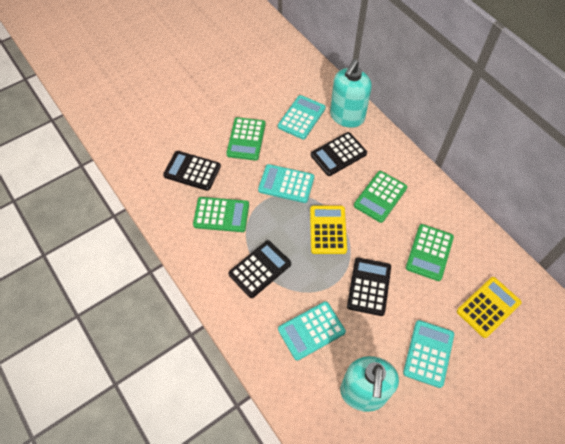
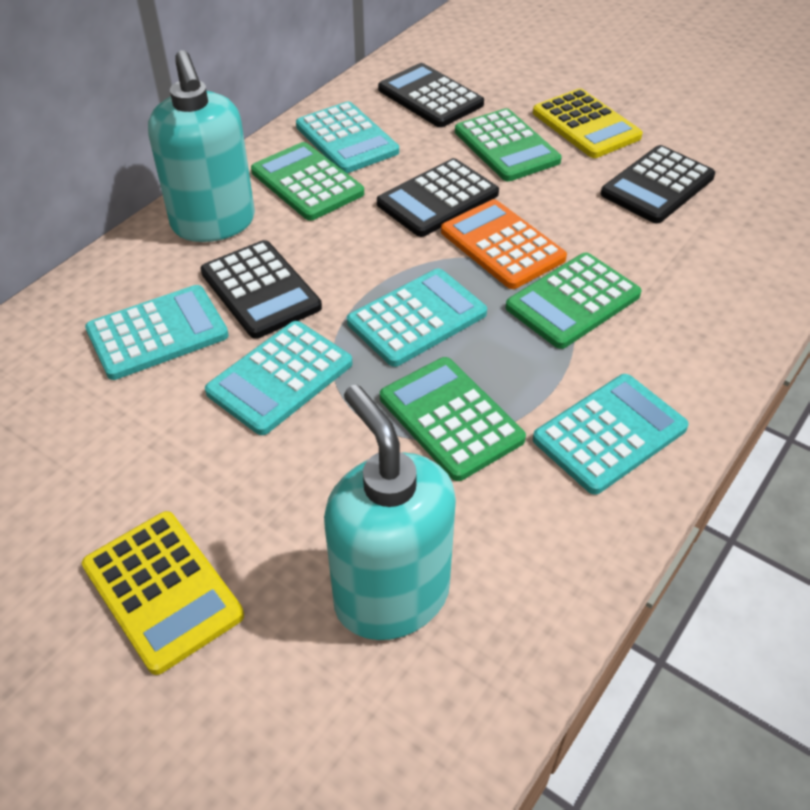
orange calculator: none = 0 -> [441,199,567,289] = 1
turquoise calculator: [258,164,314,203] [278,95,326,139] [278,301,346,361] [403,320,454,388] = 4 -> [85,285,229,380] [205,321,352,435] [296,102,399,173] [347,268,487,367] [533,374,689,495] = 5

